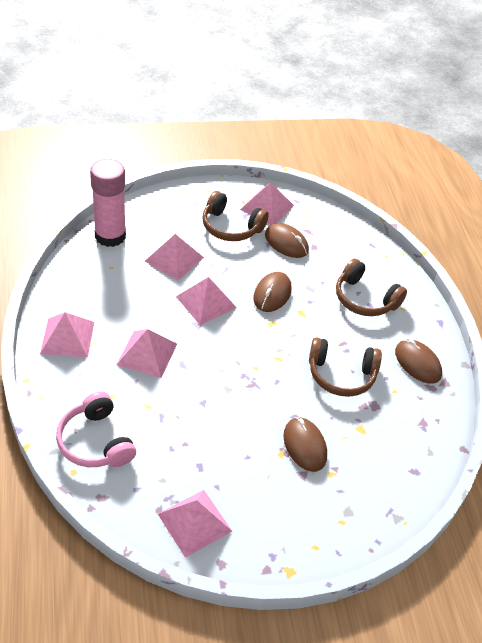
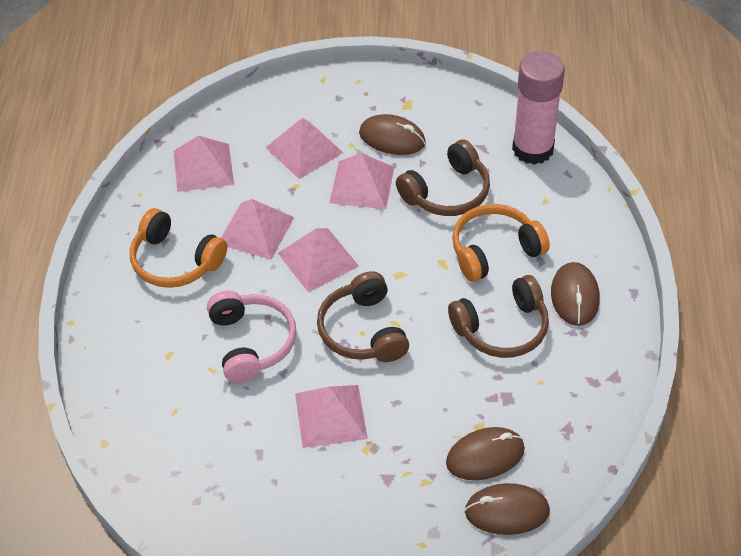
orange headphones: none = 0 -> [130,208,227,288] [452,204,550,282] = 2

